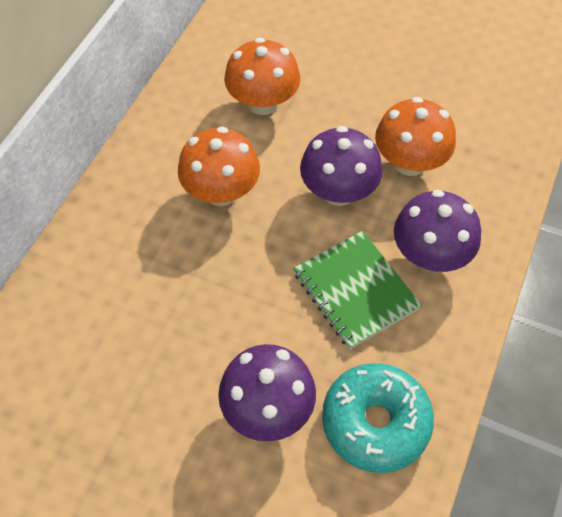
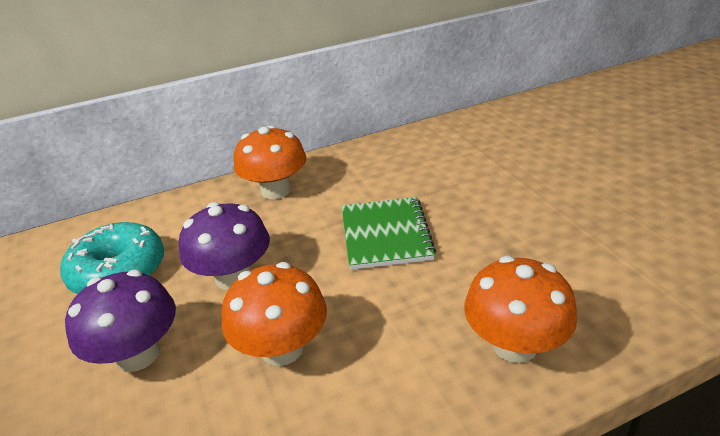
purple mushroom: [218,344,316,441] [300,126,383,206] [394,190,481,272] = 3 -> [65,270,176,372] [179,202,270,290] = 2

